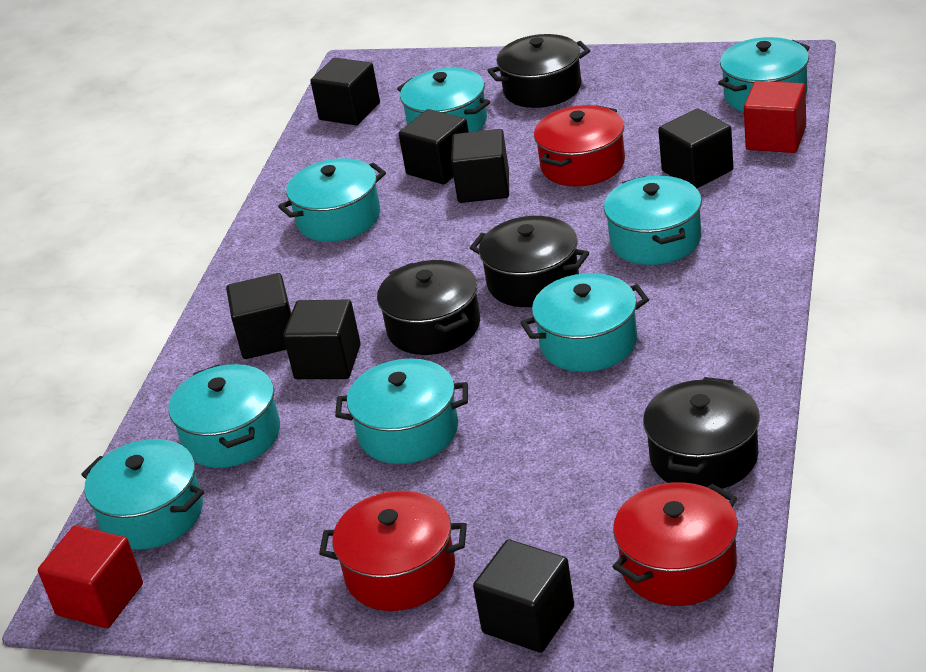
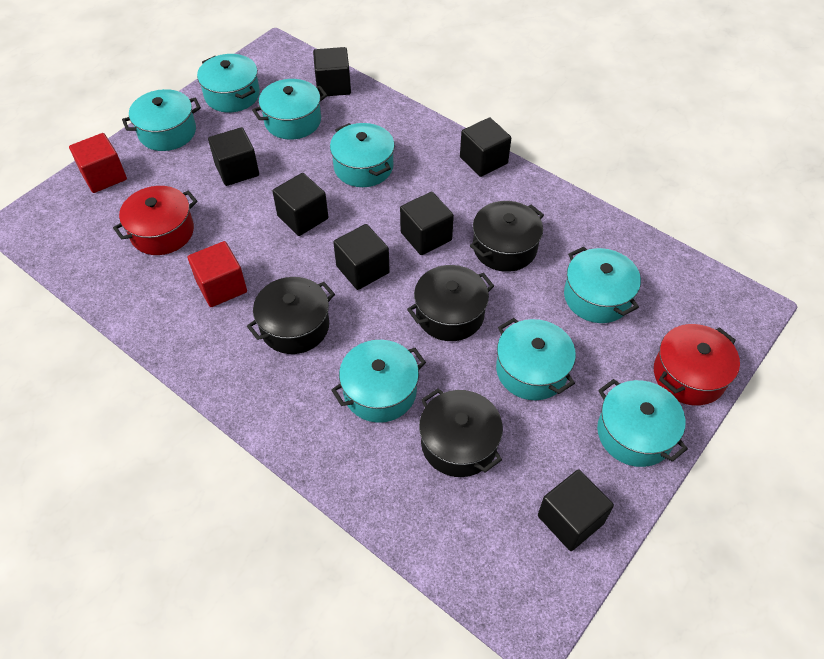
red pot: [319,491,467,611] [534,105,625,186] [613,482,738,606] = 3 -> [113,186,197,255] [654,324,740,406] = 2

